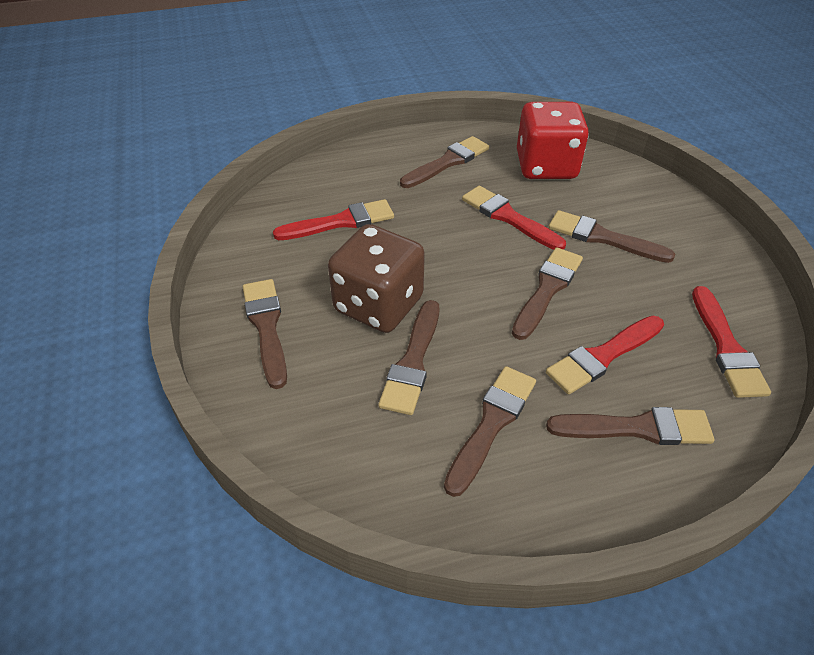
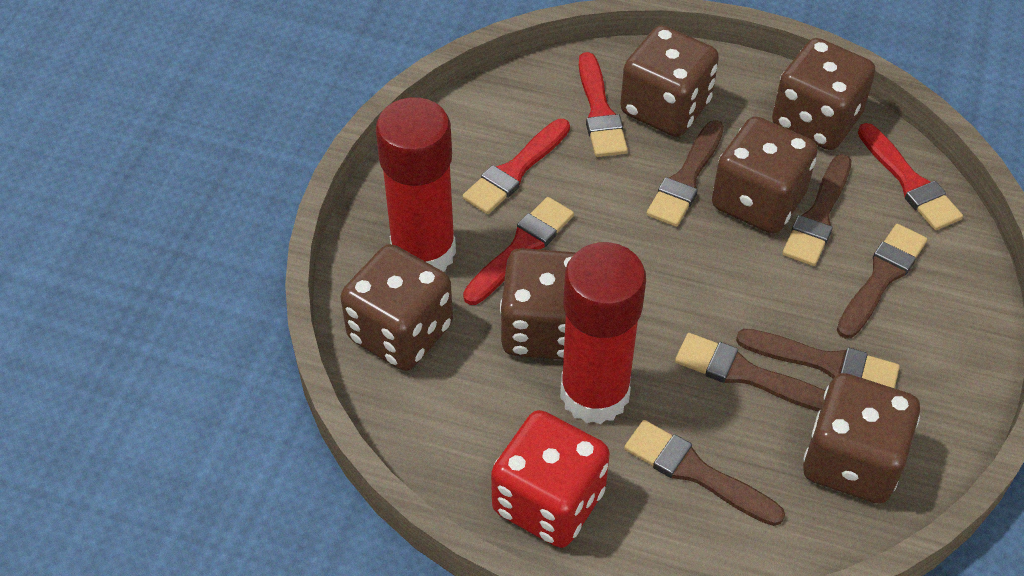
brown brush: [243,279,287,389] [378,300,439,415] [400,136,489,188] [444,366,536,497] [512,247,583,340] [546,407,714,445] [548,210,676,263] = 7 -> [624,420,785,526] [647,120,724,227] [675,333,825,412] [736,329,900,388] [782,154,851,266] [837,224,927,339] = 6
brown dice: [328,224,425,333] = 1 -> [341,244,453,371] [500,248,576,360] [620,26,719,137] [712,116,818,234] [772,38,875,150] [803,373,920,504] = 6
red glue stick: none = 0 -> [376,97,456,272] [560,242,646,424] = 2

